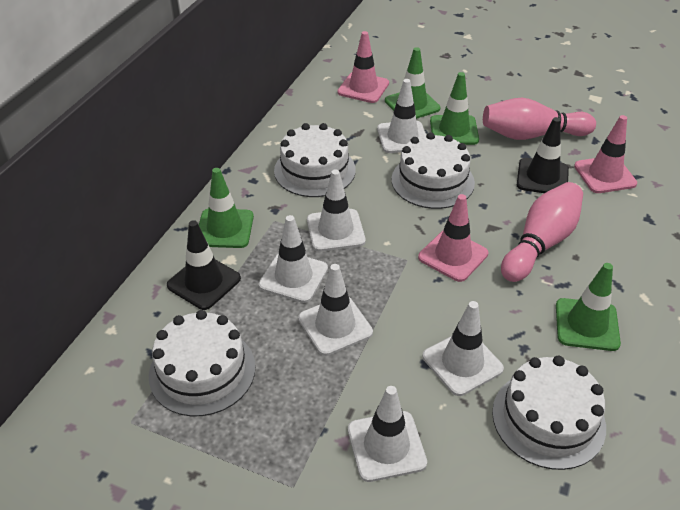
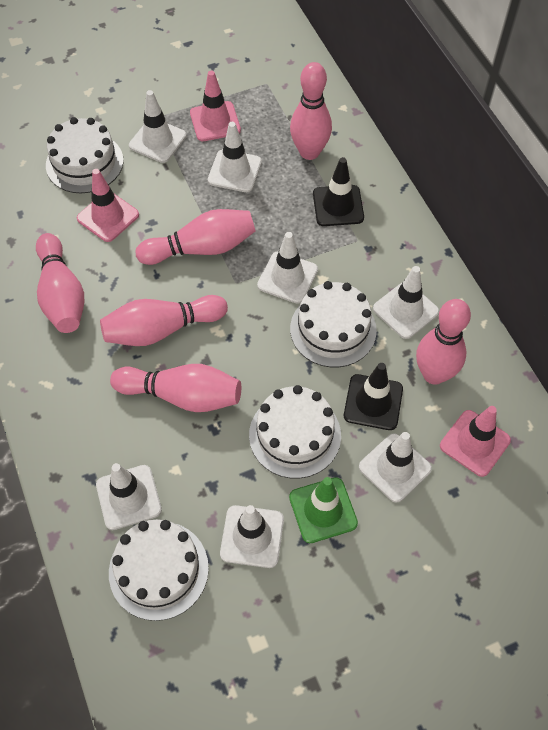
green traffic cone: [199,168,254,248] [385,47,441,119] [430,72,479,145] [556,263,621,351] = 4 -> [289,477,358,543] = 1
pink bowling pin: [483,98,596,140] [501,182,583,282] = 2 -> [36,233,84,333] [100,295,228,346] [110,364,241,412] [136,209,255,265] [290,62,332,160] [416,299,471,385] = 6
white traffic cone: [259,215,328,303] [298,264,373,356] [307,169,366,252] [348,386,427,482] [377,79,426,153] [423,301,504,396] = 6 -> [96,463,162,530] [129,90,186,163] [208,122,262,192] [220,505,284,568] [257,232,318,304] [359,432,432,503] [373,266,439,339] = 7

